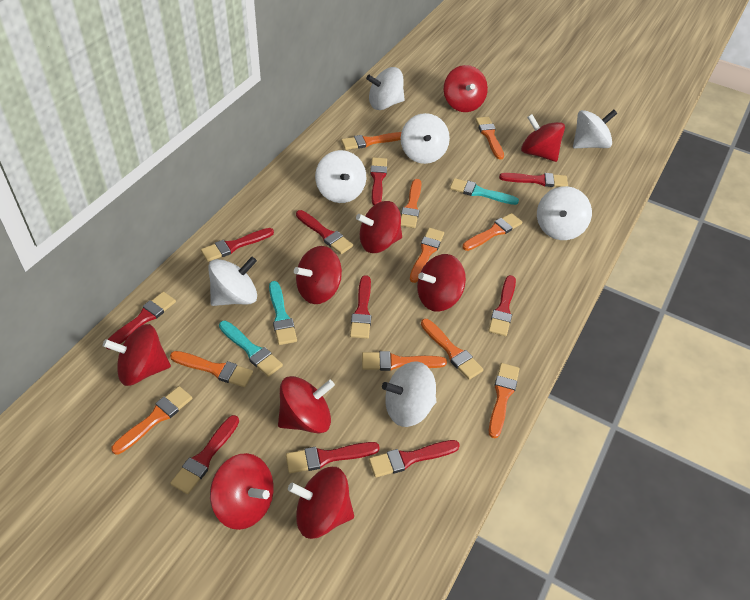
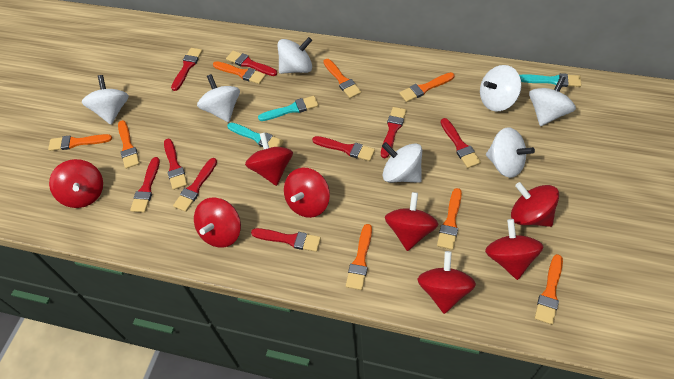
orange brush: [111,386,192,455] [170,351,253,387] [341,132,401,150] [362,351,447,371] [401,179,422,228] [410,228,444,283] [421,319,483,380] [463,213,522,251] [475,117,504,160] [489,363,519,438] = 10 -> [48,134,112,151] [118,120,140,169] [213,61,266,84] [323,59,361,98] [346,224,372,290] [399,72,455,102] [437,188,462,250] [535,254,563,325] = 8
red brush: [107,292,176,349] [170,415,239,494] [201,228,274,262] [286,442,380,474] [296,210,353,254] [350,275,371,339] [369,440,460,478] [370,157,387,205] [488,275,516,336] [499,173,568,187] = 10 -> [130,157,160,213] [164,139,187,190] [171,48,202,91] [173,158,217,212] [226,50,277,76] [251,228,321,252] [312,136,375,161] [381,107,407,158] [440,118,481,168] = 9
red spinning top: [103,324,171,386] [210,453,274,530] [278,376,335,434] [288,467,354,539] [294,246,342,304] [356,201,402,253] [417,254,466,312] [444,65,488,112] [521,114,565,162] = 9 -> [49,159,103,208] [194,198,241,248] [245,132,293,186] [284,168,330,218] [385,192,438,251] [417,251,476,314] [485,219,543,280] [511,182,559,227] = 8

